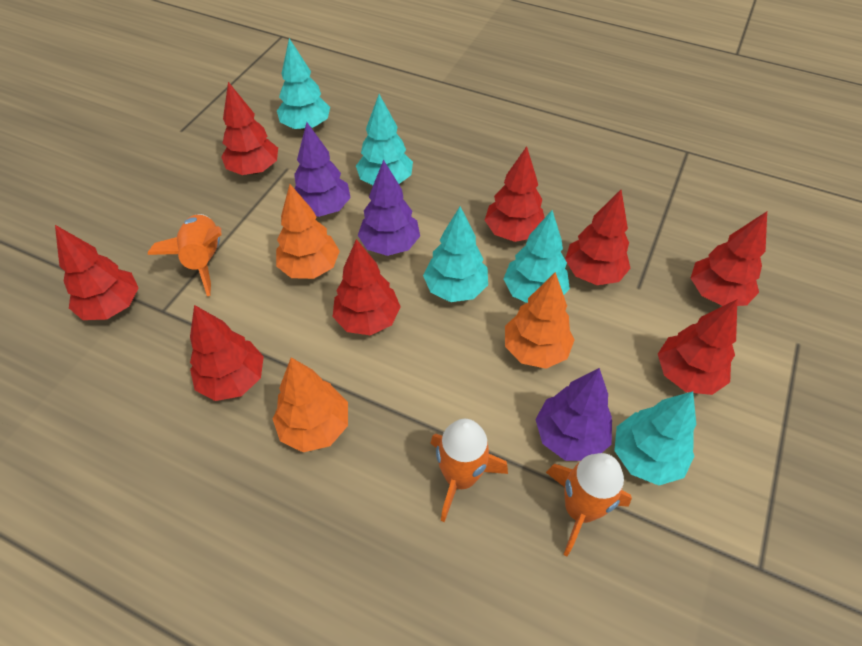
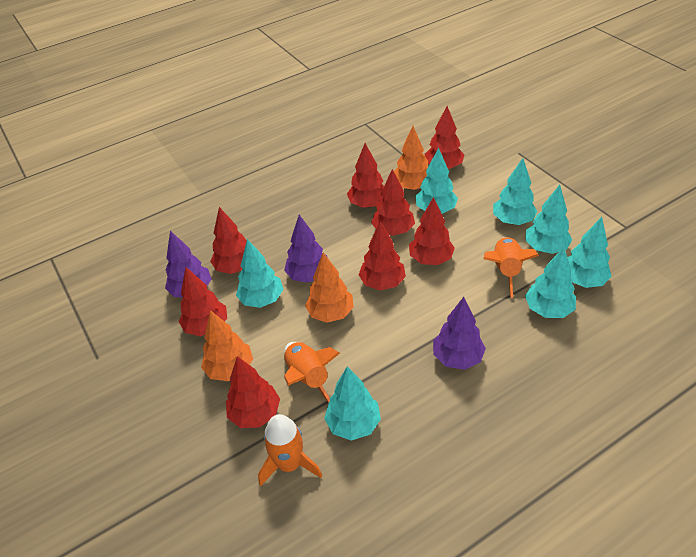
turquoise tree: [277,38,330,130] [356,94,413,185] [423,207,488,302] [503,210,570,303] [614,391,696,485] = 5 -> [236,239,283,308] [324,366,381,441] [415,148,458,214] [493,158,538,225] [525,185,572,254] [525,247,576,318] [567,217,612,288] = 7

